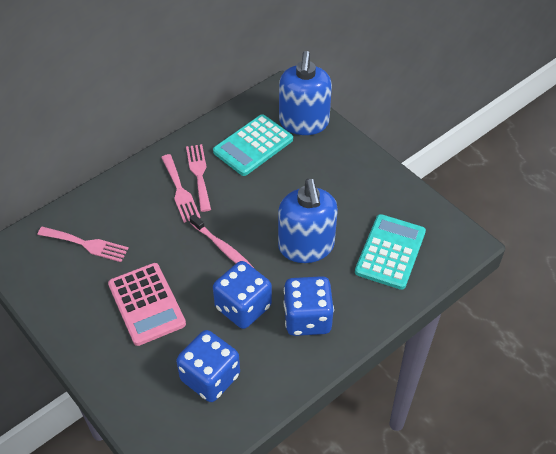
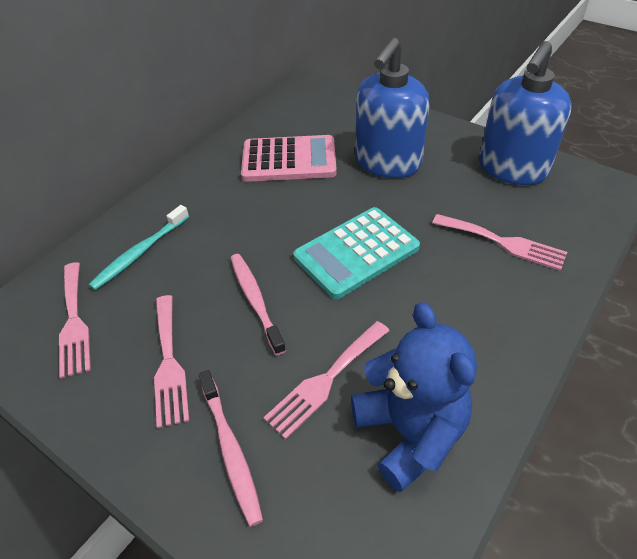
blue dice: [176,330,240,402] [213,261,272,329] [284,276,334,336] = 3 -> none = 0
blue teddy bear: none = 0 -> [351,302,477,492] = 1
pink fork: [37,227,129,262] [161,154,201,223] [186,144,211,212] = 3 -> [59,262,91,379] [154,295,189,428] [263,321,390,439] [432,214,567,271] = 4
pink toothbrush: [190,214,255,269] = 1 -> [199,370,263,527] [231,254,286,356] = 2
turquoise calculator: [213,114,293,176] [355,214,426,290] = 2 -> [293,207,420,299] = 1
turquoise toothbrush: none = 0 -> [89,205,189,290] = 1

